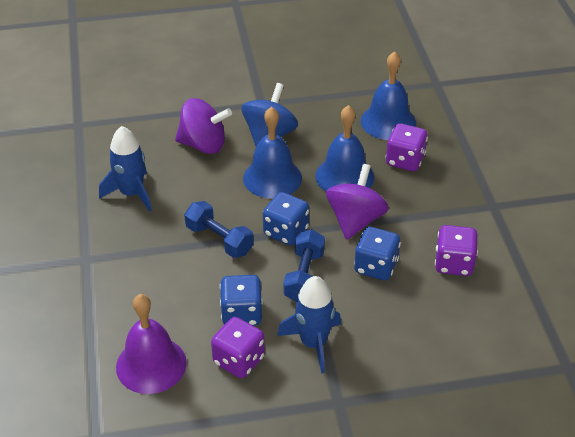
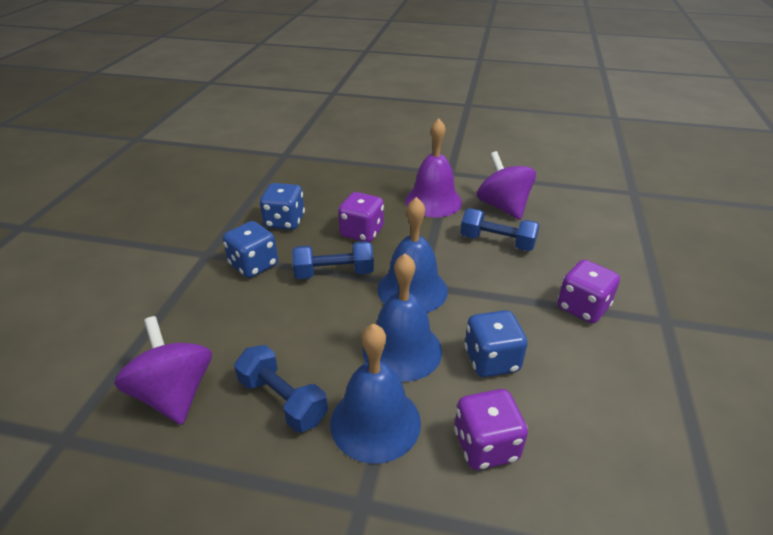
blue dumbbell: [184,201,254,258] [284,229,325,302] = 2 -> [234,345,328,433] [292,241,374,279] [460,208,539,251] = 3
blue rocket: [99,126,152,212] [277,276,341,374] = 2 -> none = 0
blue spinning top: [241,83,298,146] = 1 -> none = 0

